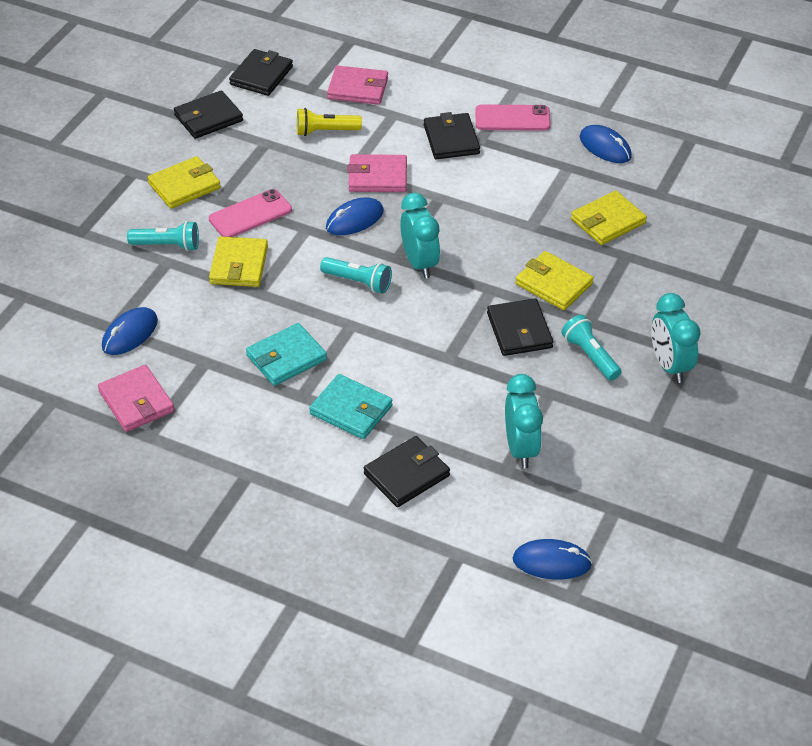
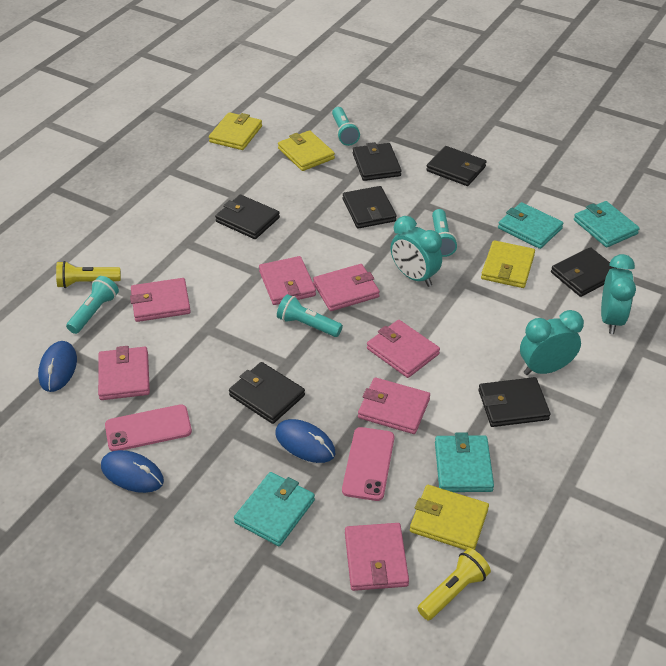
black wallet: [174,90,243,139] [229,49,293,96] [364,436,450,507] [424,112,480,159] [487,298,553,356] = 5 -> [215,195,280,239] [229,362,305,424] [343,186,397,229] [353,142,401,181] [426,146,486,186] [478,377,551,427] [551,247,618,297] = 7
blue mouse: [102,307,158,355] [326,197,384,235] [513,539,592,580] [580,125,632,163] = 4 -> [38,341,77,392] [101,450,164,493] [275,419,335,463] = 3
pink wallet: [98,365,175,432] [327,66,388,105] [347,154,407,192] = 3 -> [98,346,150,400] [130,278,191,322] [259,256,316,305] [313,264,380,311] [345,523,409,591] [358,377,430,434] [367,320,440,378] = 7
turquoise flashlight: [127,221,199,251] [320,257,392,294] [561,315,621,381] = 3 -> [66,276,119,334] [277,294,343,337] [332,107,360,146] [432,209,457,257] = 4
turquoise wallet: [246,323,327,386] [309,374,393,439] = 2 -> [234,472,315,546] [435,433,494,492] [498,202,564,249] [574,201,640,248] = 4
yellow flashlight: [297,108,362,136] = 1 -> [56,261,121,288] [417,548,491,620] = 2

